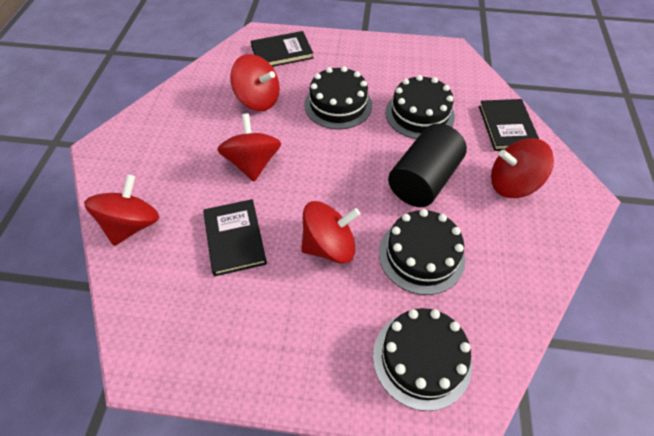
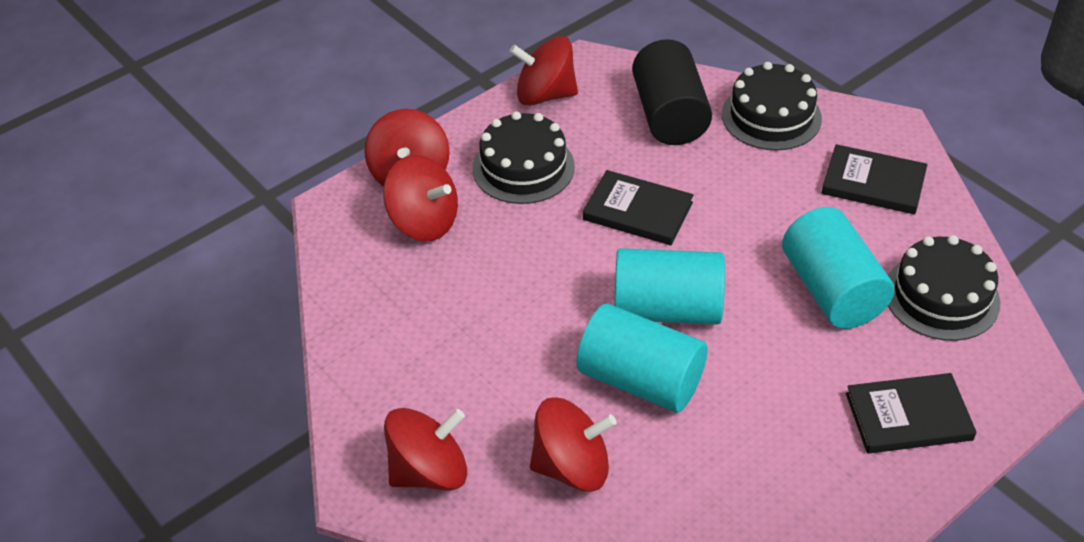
black cake: [304,66,372,129] [373,308,472,411] [379,209,465,295] [385,75,455,139] = 4 -> [473,111,575,204] [722,62,822,150] [888,235,1000,341] = 3
turquoise cylinder: none = 0 -> [576,304,708,412] [614,248,725,325] [782,207,894,329] = 3

